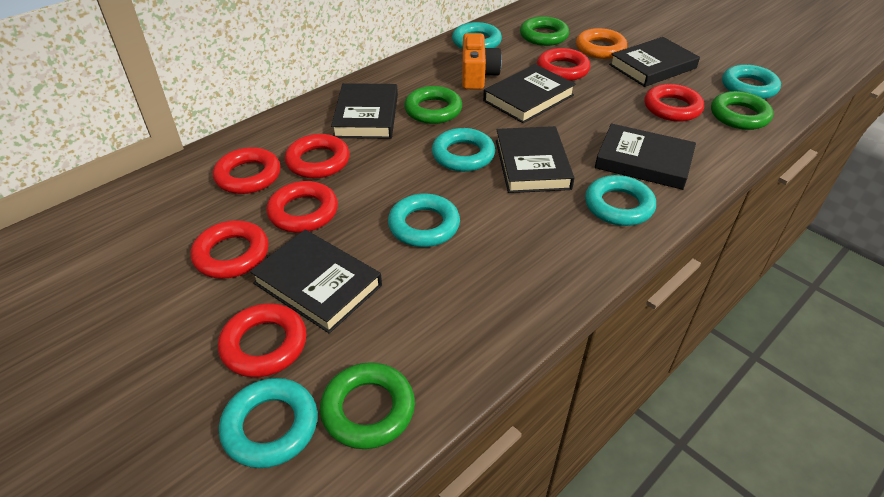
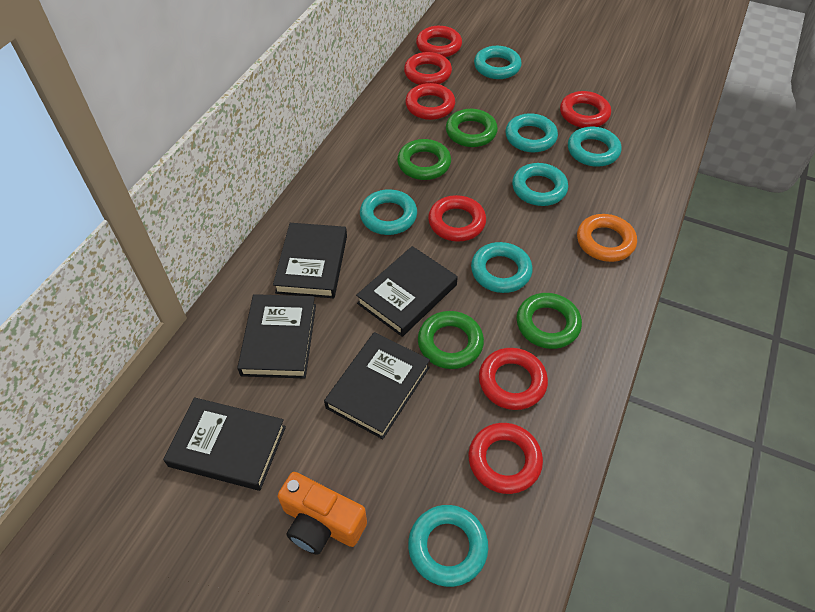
black book: [250,230,382,333] [331,83,398,139] [483,64,576,123] [496,126,574,193] [595,124,696,190] [609,37,700,87] = 6 -> [163,397,286,491] [237,294,316,379] [273,223,347,298] [324,332,430,439] [356,246,458,337] = 5
turquoise ring: [219,378,318,468] [388,193,460,247] [432,128,495,172] [452,22,502,49] [585,175,656,226] [722,64,781,99] = 6 -> [360,189,417,235] [408,505,488,587] [471,242,533,293] [474,46,522,79] [505,113,558,152] [512,163,568,206] [568,127,621,167] = 7

